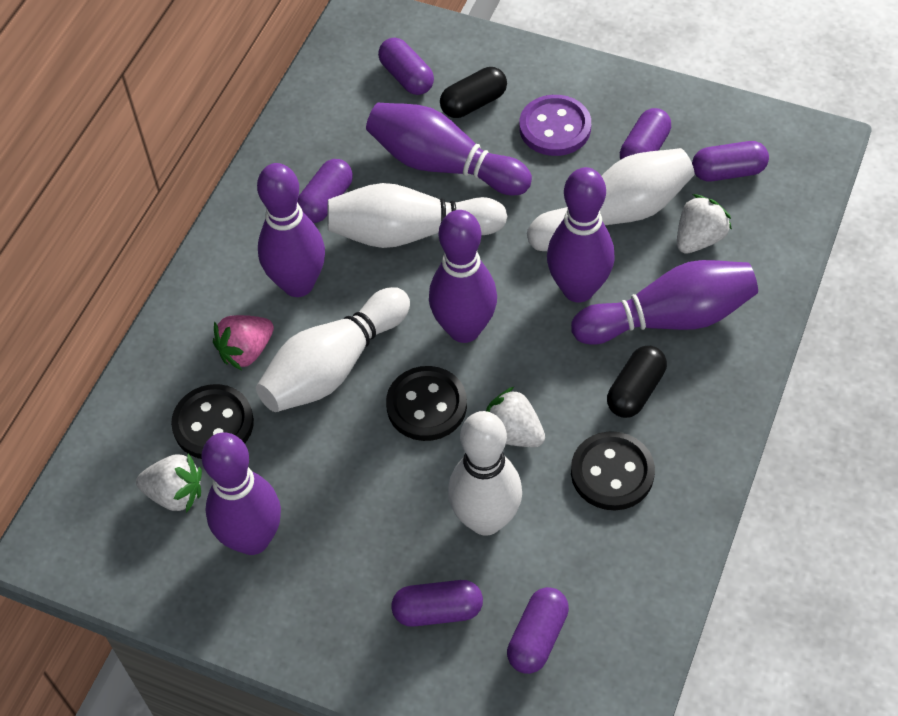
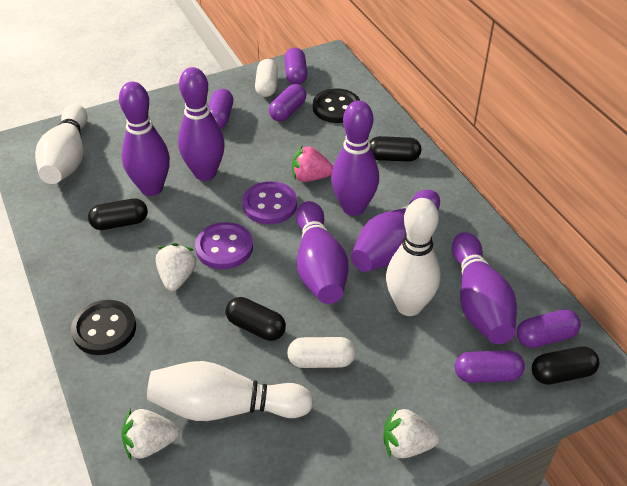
black button: [171,384,254,459] [386,366,467,441] [571,431,655,510] = 3 -> [71,300,136,355] [313,88,360,123] = 2
black capsule: [440,67,507,118] [607,346,667,418] = 2 -> [88,198,148,230] [226,297,286,341] [370,136,421,162] [532,346,600,385] = 4
purple button: [519,95,591,156] = 1 -> [195,222,253,269] [243,181,297,224] = 2
purple capsule: [297,159,353,223] [378,38,434,95] [391,580,483,627] [507,587,569,674] [620,108,671,160] [692,141,769,181] = 6 -> [209,89,233,129] [269,84,306,121] [284,47,307,84] [455,350,525,383] [517,309,581,348] = 5
white bowling pin: [256,287,410,412] [327,183,507,248] [448,411,522,536] [527,148,695,251] = 4 -> [35,104,88,184] [147,361,314,421] [386,198,440,316] = 3
white capsule: none = 0 -> [255,59,278,97] [287,337,356,368] = 2

